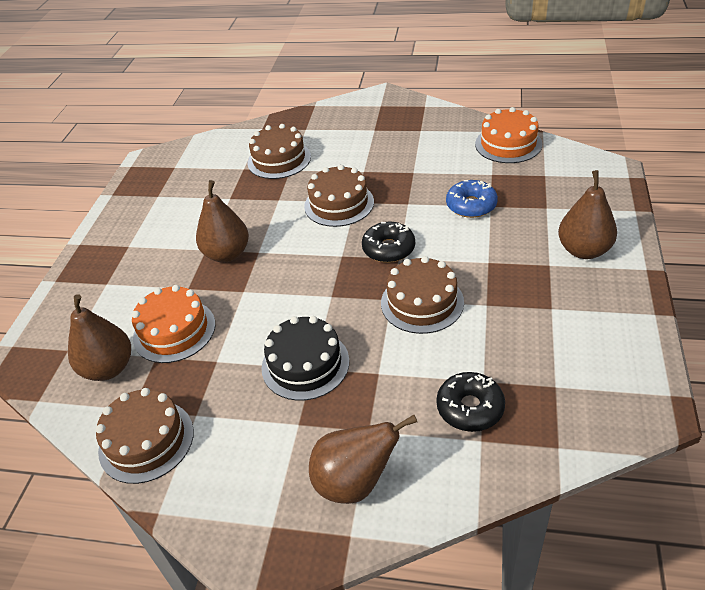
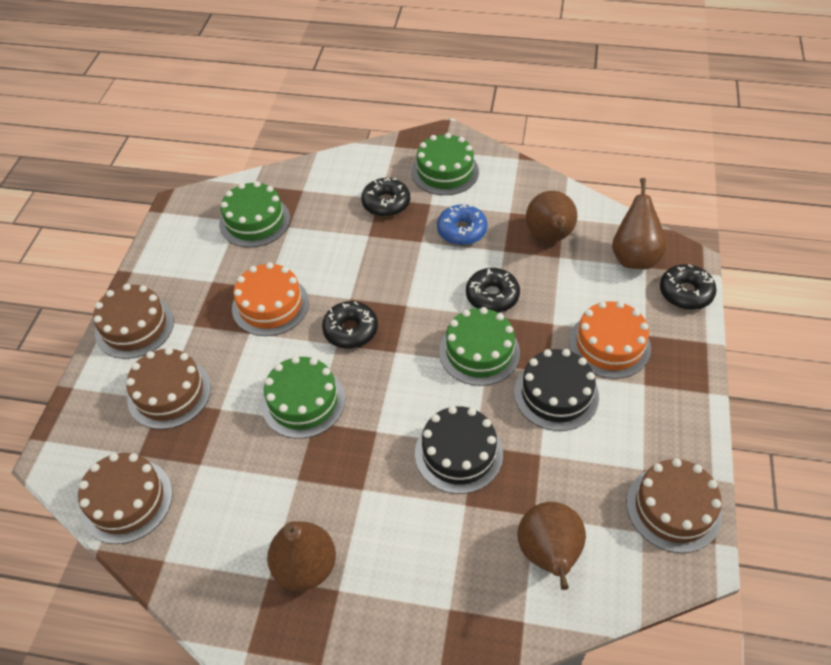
black cake: [261,316,349,401] = 1 -> [415,406,503,494] [514,349,599,431] = 2
black donut: [362,222,415,263] [436,372,505,432] = 2 -> [322,301,378,349] [361,178,410,217] [466,268,520,313] [660,264,717,310] = 4
green cake: none = 0 -> [219,181,290,247] [261,356,345,439] [411,133,479,195] [439,307,520,386] = 4

